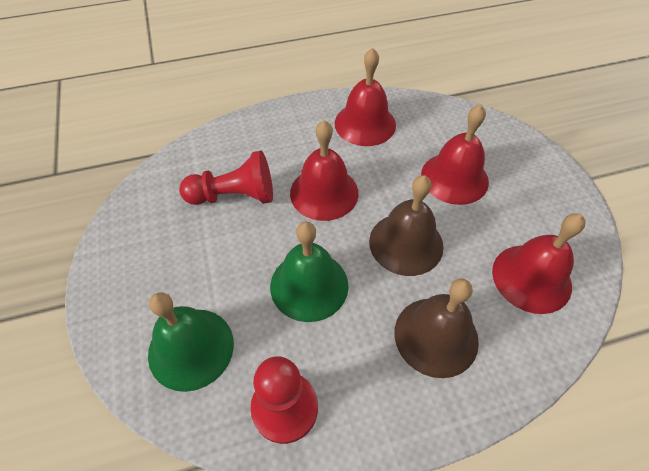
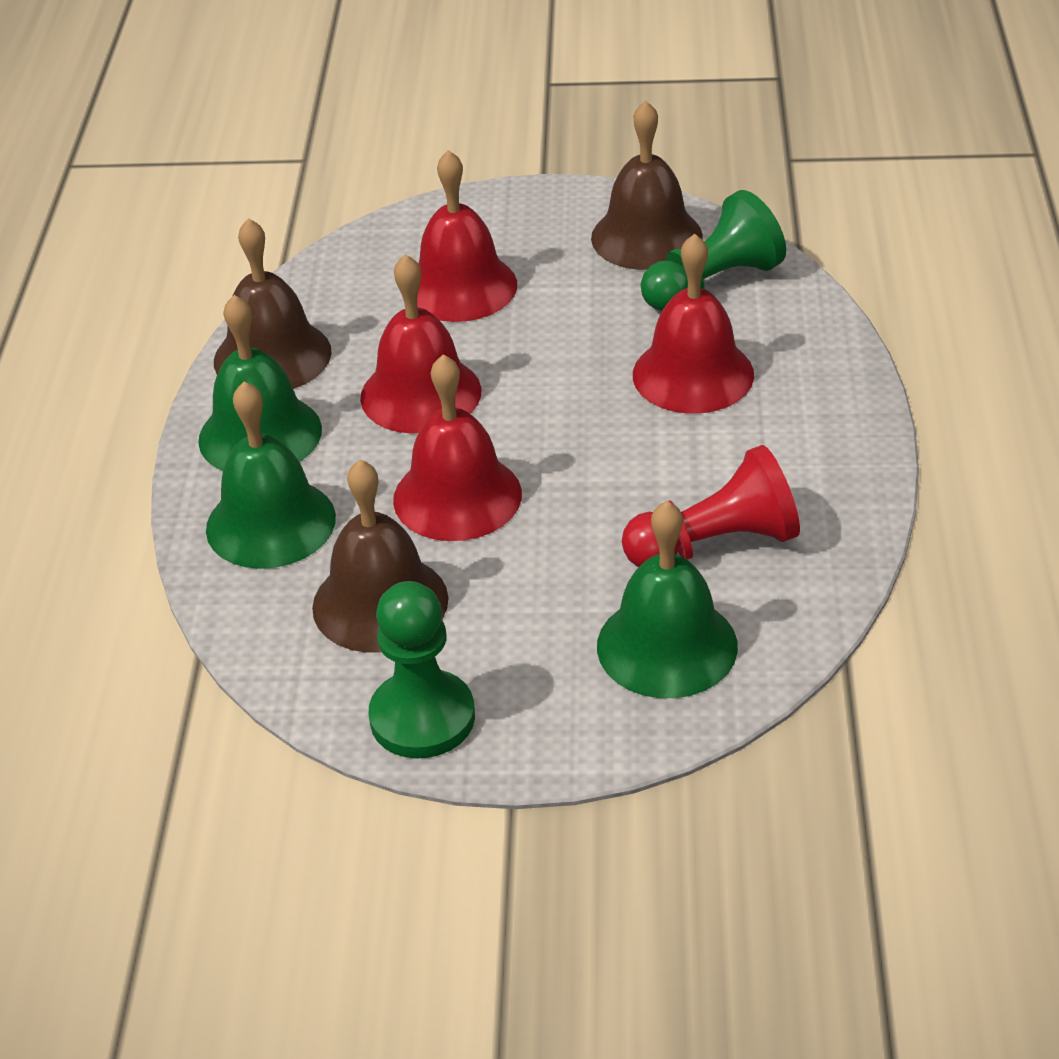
brown bell: [369,175,444,276] [394,279,479,378] = 2 -> [214,218,332,389] [312,460,449,653] [591,100,703,270] = 3
green bell: [148,292,234,392] [270,222,348,322] = 2 -> [198,295,322,471] [206,381,336,569] [597,501,738,698] = 3
green pawn: none = 0 -> [369,581,475,759] [641,190,786,311] = 2
red pawn: [179,151,273,205] [250,356,318,444] = 2 -> [622,445,800,567] = 1

